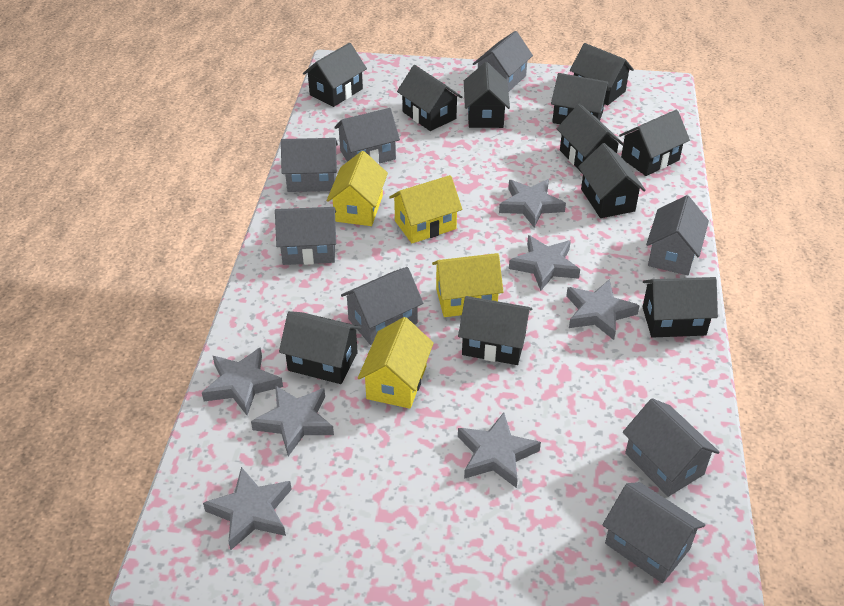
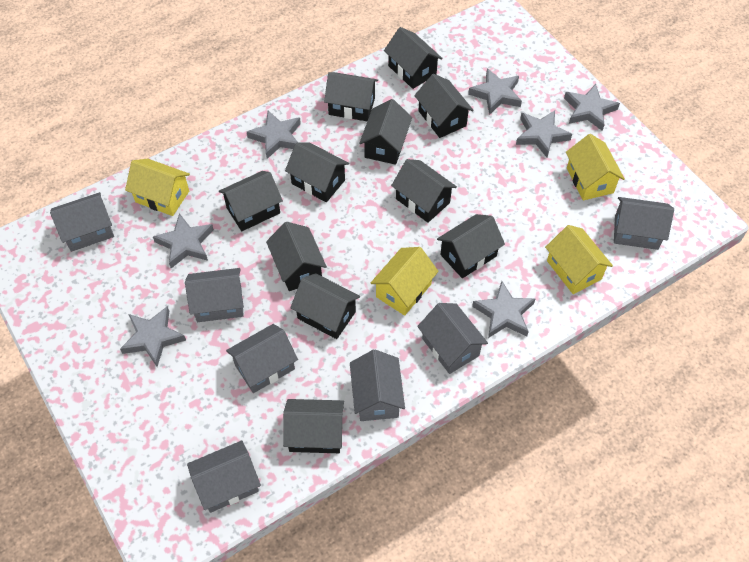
grey house: [275,207,336,265] [281,138,338,192] [334,108,400,164] [341,267,423,345] [473,31,533,92] [602,482,705,583] [623,398,720,497] [646,195,709,275] = 8 -> [50,192,114,252] [185,268,244,322] [187,440,261,513] [226,324,298,393] [350,349,405,421] [417,303,488,374] [614,197,674,250] = 7

